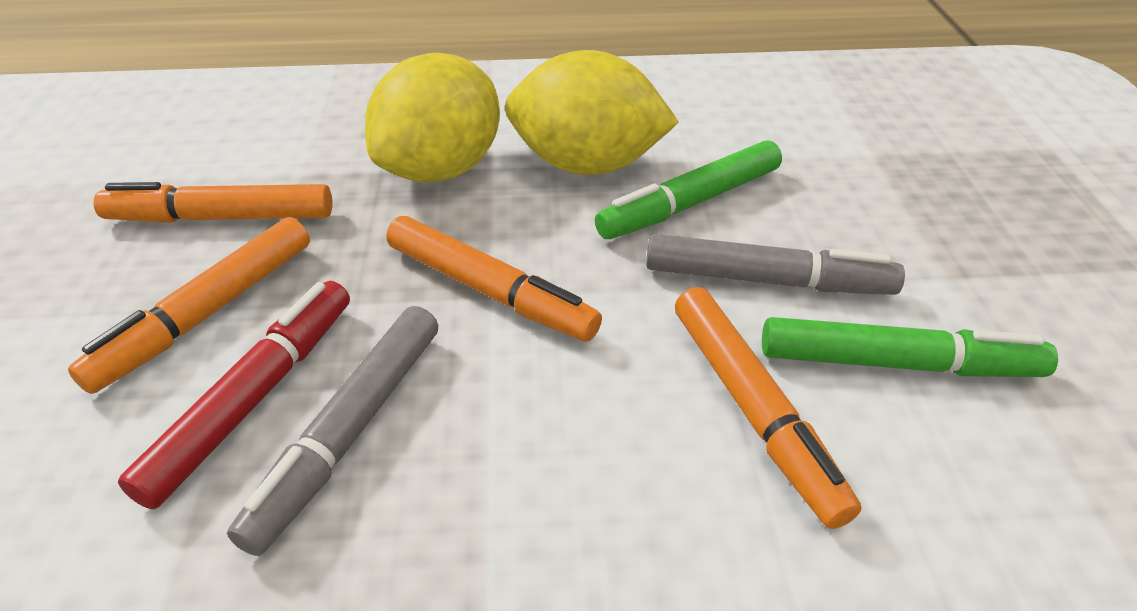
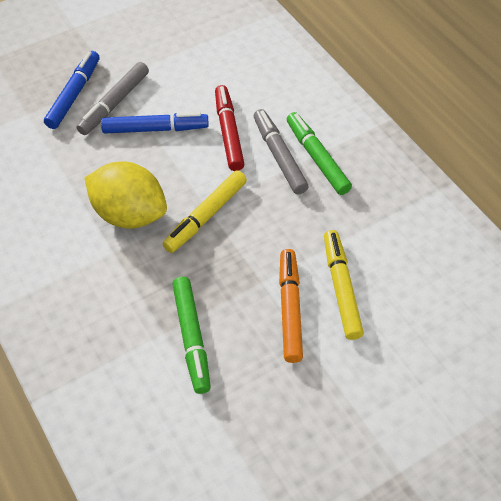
blue marker: none = 0 -> [44,51,100,129] [101,112,209,133] = 2
orange marker: [68,217,310,394] [93,182,333,223] [386,216,602,342] [675,287,862,529] = 4 -> [279,249,303,363] = 1
yellow lemon: [365,53,500,182] [505,50,679,175] = 2 -> [85,161,167,229] = 1
yellow marker: none = 0 -> [163,170,247,253] [324,230,364,340] = 2

